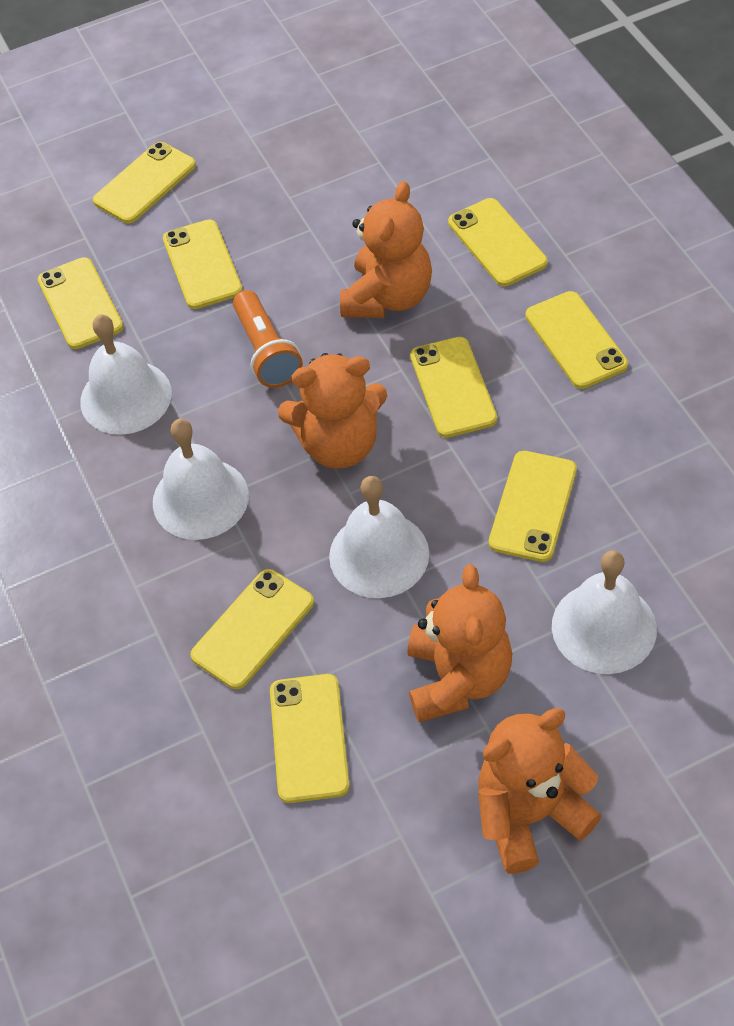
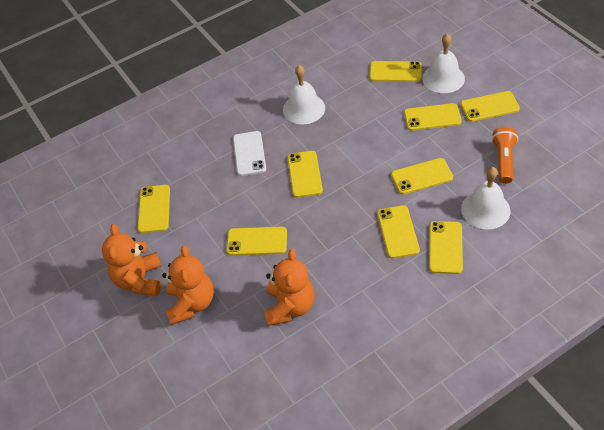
orange teddy bear: [278,353,387,469] [340,181,432,318] [407,564,512,722] [478,708,602,874] = 4 -> [102,224,161,296] [162,245,214,325] [264,249,315,326] = 3
white bell: [80,314,172,435] [153,419,249,540] [329,476,429,598] [552,550,657,674] = 4 -> [283,65,325,124] [422,33,465,93] [461,167,511,229] = 3
white phone: none = 0 -> [233,131,266,176] = 1

